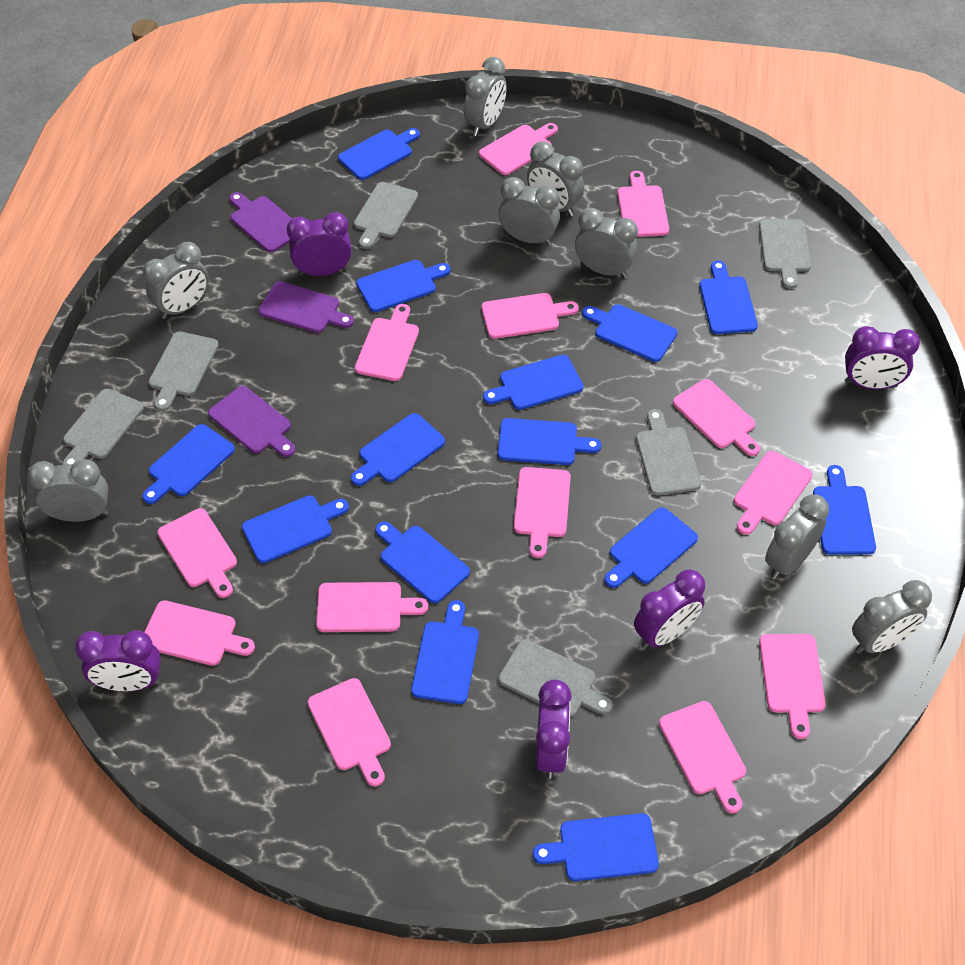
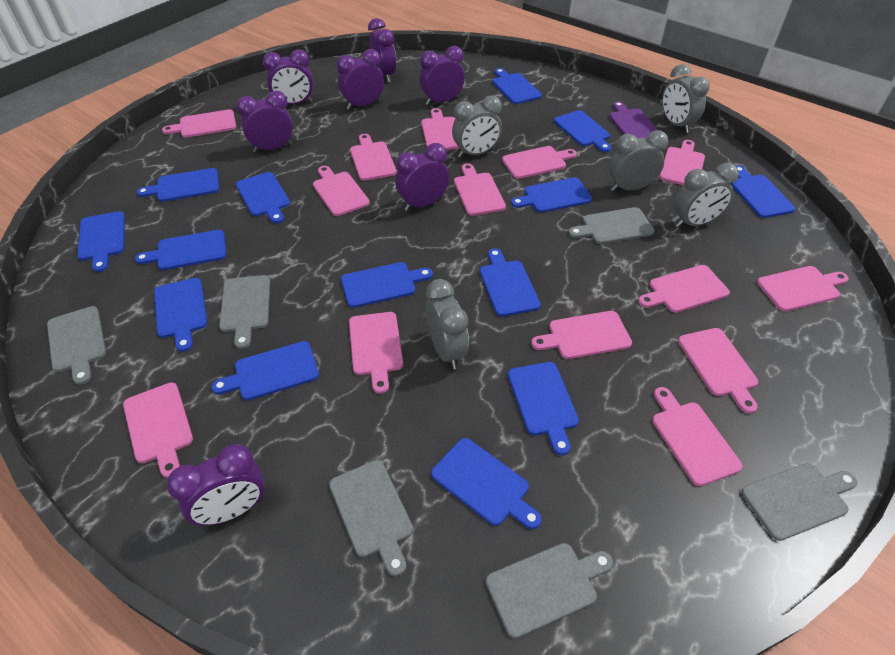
grey clock: [28,459,109,522] [143,242,209,319] [464,57,507,136] [499,177,560,245] [527,141,584,216] [575,208,638,278] [765,494,829,580] [852,580,932,654] = 8 -> [426,279,469,369] [452,96,502,158] [609,130,668,192] [662,64,710,133] [674,163,739,228] = 5
pink cutting board: [145,600,255,666] [157,508,237,598] [307,678,391,787] [316,582,428,632] [355,304,419,381] [479,123,558,175] [481,293,579,339] [514,467,571,558] [617,171,669,237] [659,701,746,814] [673,379,760,456] [734,451,813,535] [759,634,826,739] = 13 -> [123,382,193,478] [162,109,236,138] [313,166,370,216] [349,312,403,394] [350,134,397,181] [421,108,460,150] [454,163,506,216] [502,146,577,179] [531,311,632,359] [638,265,730,313] [652,387,743,486] [659,140,705,185] [678,328,758,413] [757,266,849,311] = 14
purple clock: [75,630,161,691] [287,212,352,276] [536,680,572,779] [634,569,705,649] [845,326,920,389] = 5 -> [167,444,265,526] [237,91,293,153] [263,49,313,105] [337,49,384,110] [368,18,396,82] [396,143,449,211] [420,46,465,105] = 7
purple cutting board: [208,386,295,457] [229,192,292,253] [258,281,354,333] = 3 -> [609,101,658,139] = 1

